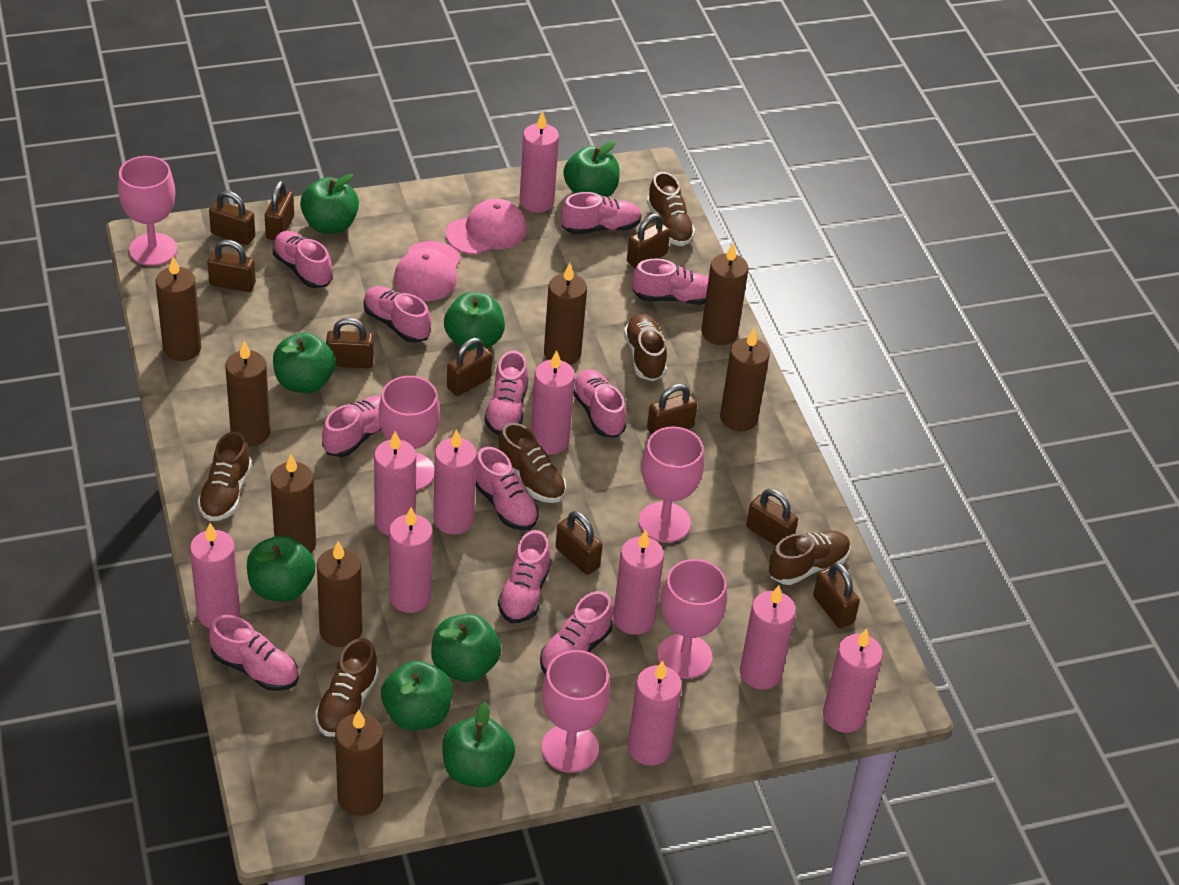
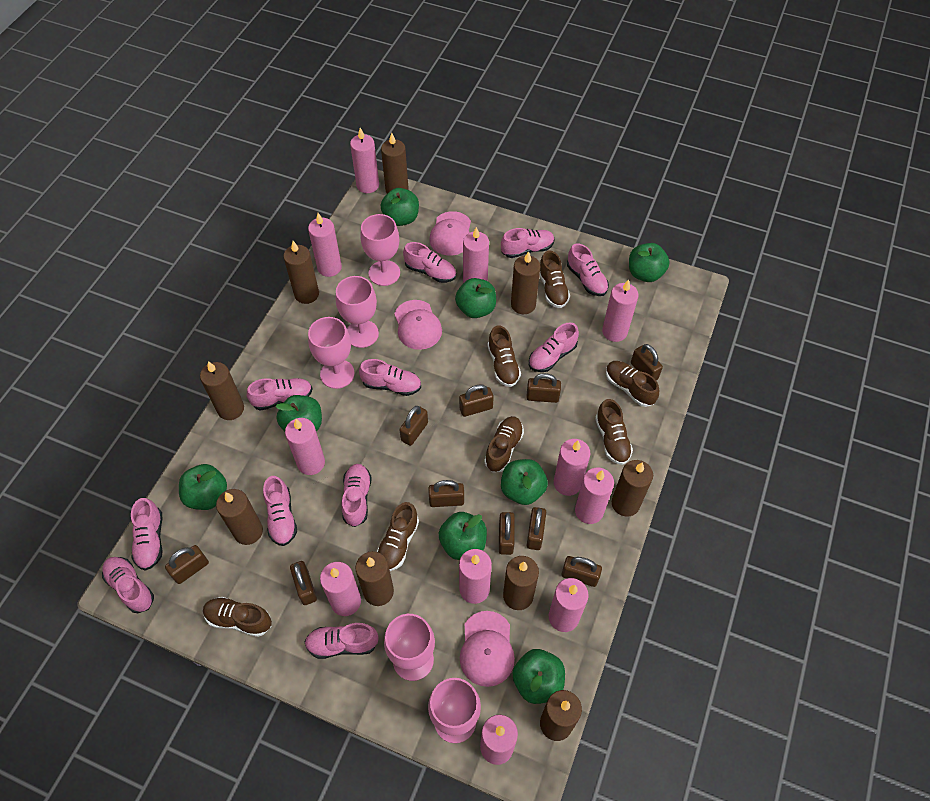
brown candle: [155,257,201,361] [225,341,270,446] [271,454,316,553] [317,541,362,647] [335,710,383,816] [544,263,587,365] [701,243,749,345] [720,329,770,431] = 8 -> [200,361,244,420] [216,489,263,545] [283,241,319,304] [355,551,394,606] [381,133,409,194] [503,556,539,610] [511,251,541,314] [540,690,582,741] [612,460,653,516] = 9
brown shoe: [197,432,252,521] [315,638,379,737] [498,423,566,503] [624,314,667,381] [647,172,695,246] [768,531,851,585] = 6 -> [203,597,272,637] [377,502,419,571] [484,416,524,472] [488,325,521,387] [539,251,570,308] [595,399,633,465] [606,361,659,407] = 7
pink candle: [190,523,240,628] [374,431,416,536] [389,507,433,613] [433,429,477,535] [520,111,559,213] [531,350,575,454] [613,530,664,635] [628,661,682,766] [740,585,796,689] [823,629,883,733] = 10 -> [285,418,325,475] [308,213,342,277] [320,562,361,616] [350,128,379,193] [459,549,492,604] [463,227,489,283] [480,715,518,765] [549,578,589,632] [554,439,590,496] [575,468,614,524] [602,280,638,342] = 11
pink cap: [394,241,461,301] [446,199,527,255] = 2 -> [394,300,442,350] [430,211,471,256] [460,611,515,687] = 3

